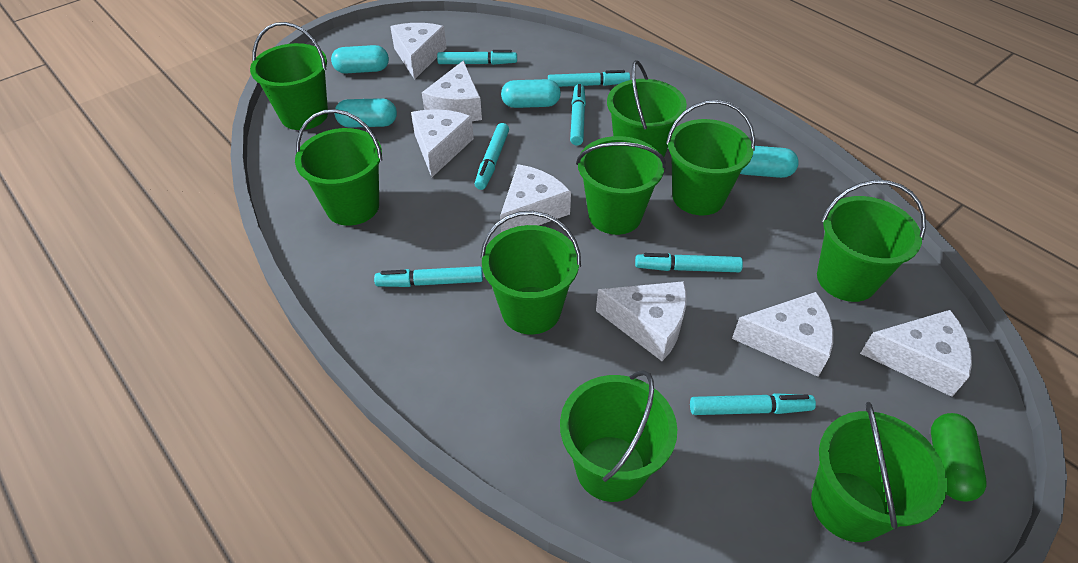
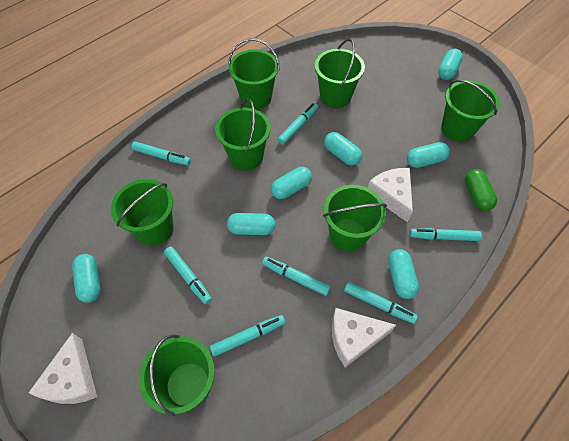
green bucket: [250,22,328,130] [295,109,382,226] [481,211,581,334] [560,370,677,502] [576,136,666,235] [607,60,687,157] [666,100,755,215] [811,402,948,542] [817,180,926,302] = 9 -> [111,179,174,246] [139,334,215,416] [215,99,271,171] [228,38,280,109] [315,39,365,108] [323,185,387,252] [441,80,500,142] = 7
turquoise capsule: [331,45,389,73] [335,98,397,128] [501,79,561,108] [740,146,799,178] = 4 -> [72,254,101,302] [227,213,276,235] [271,167,312,199] [324,132,362,166] [388,249,419,299] [407,142,450,168] [438,49,463,80] = 7
white cheese: [390,23,446,80] [411,109,474,178] [422,60,482,121] [500,164,571,232] [596,281,687,361] [732,292,833,377] [860,310,972,397] = 7 -> [29,333,97,404] [332,308,396,368] [367,168,413,223] = 3

